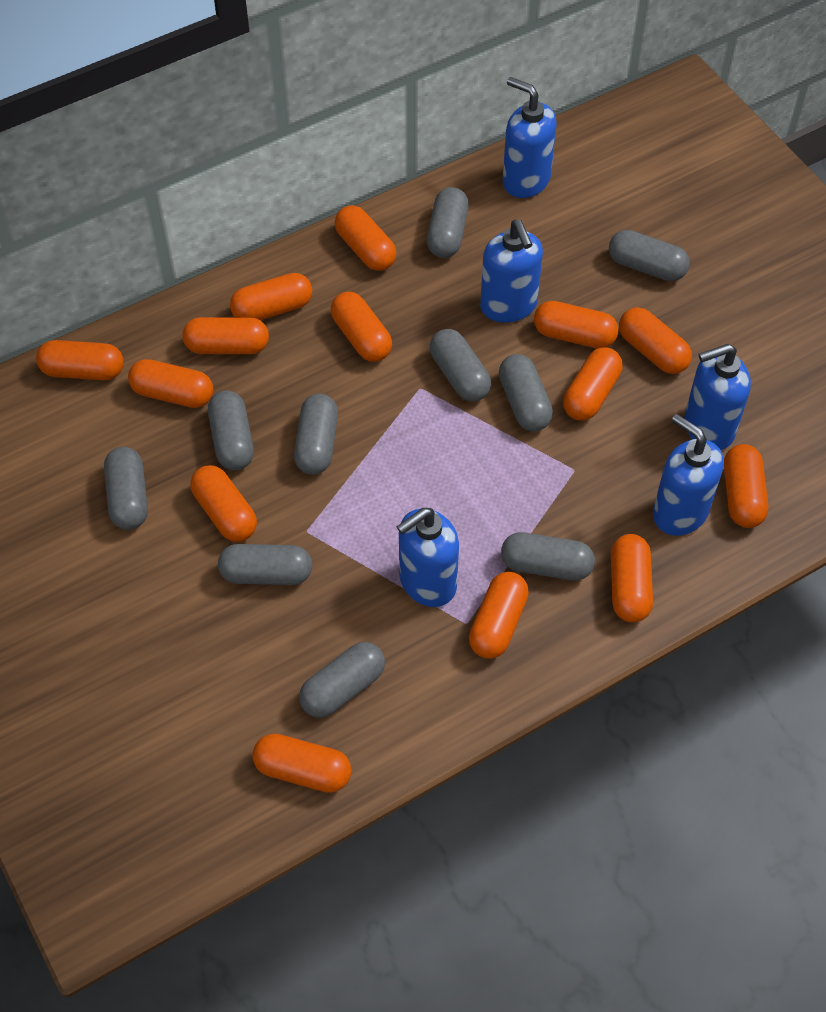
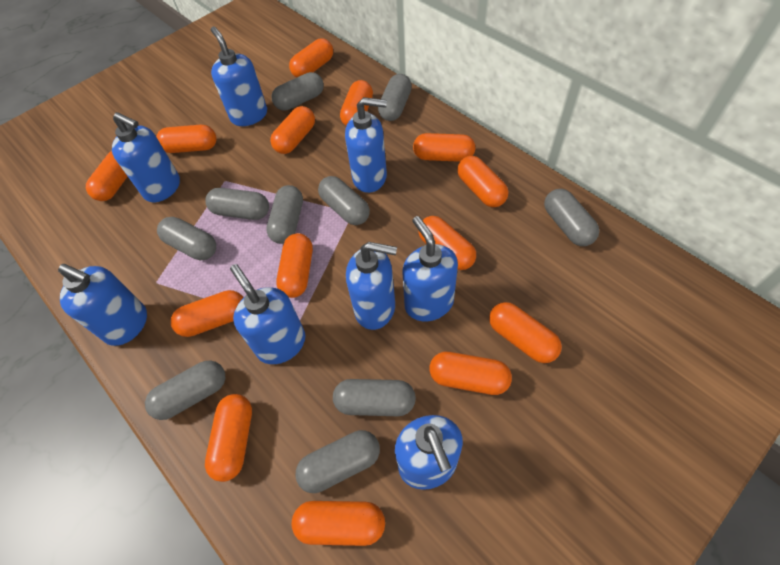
blue soap dispenser: [397,508,459,607] [480,220,543,323] [503,77,557,198] [653,414,724,536] [684,344,751,450] = 5 -> [58,264,147,346] [112,112,180,202] [211,27,267,126] [230,264,305,364] [345,97,387,193] [346,242,397,330] [395,415,463,490] [402,216,458,321] = 8

